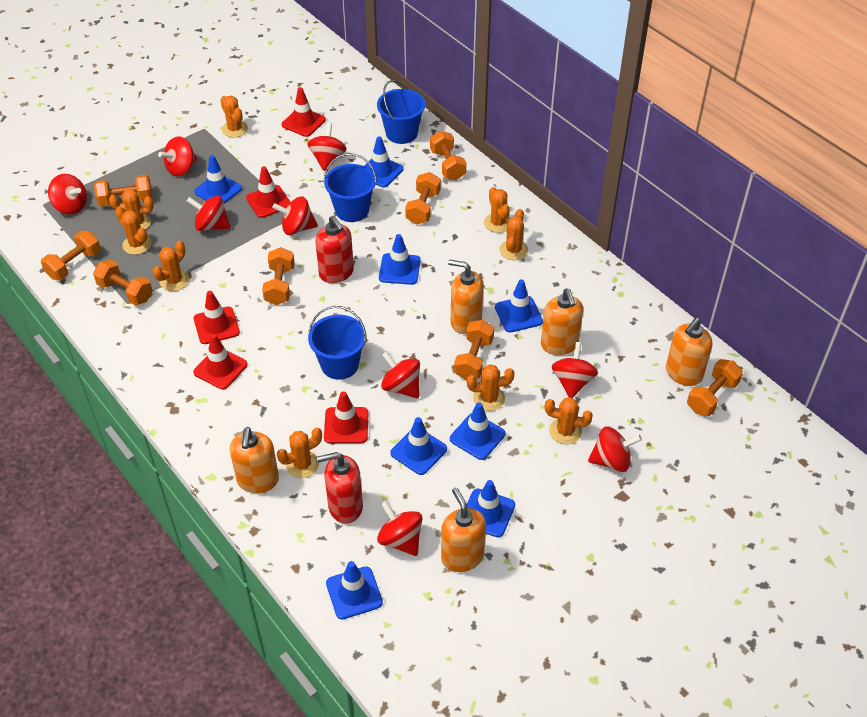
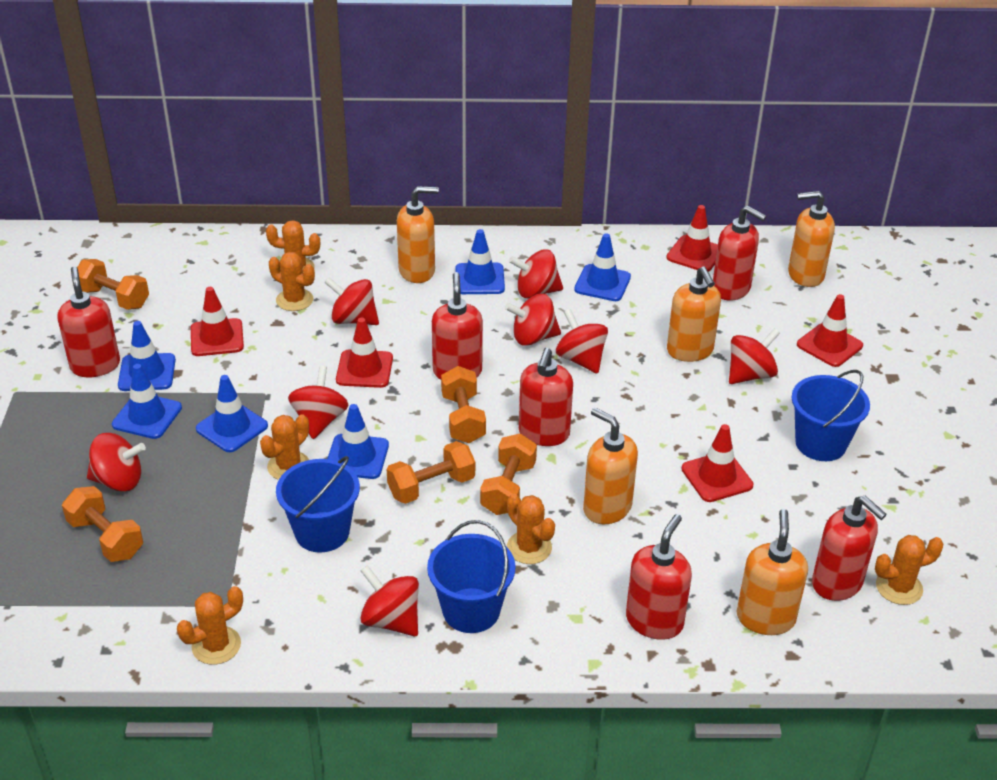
blue traffic cone: [194,155,242,204] [326,561,383,620] [364,136,404,187] [379,234,421,285] [390,417,447,475] [450,402,505,460] [467,480,515,537] [495,279,543,332] = 8 -> [112,364,182,439] [118,321,176,391] [196,375,268,452] [327,404,389,479] [455,229,505,294] [574,233,631,301] = 6
orange cactus: [109,189,154,230] [115,207,151,255] [153,241,189,291] [220,96,248,138] [277,428,322,478] [467,364,515,411] [484,187,510,233] [499,209,528,260] [545,397,593,445] = 9 -> [177,586,243,665] [260,414,309,480] [266,220,320,268] [269,252,315,311] [507,494,555,564] [875,535,944,605] = 6
orange dumbbell: [41,231,101,280] [93,260,153,305] [94,175,152,207] [262,247,295,305] [405,172,441,225] [430,131,466,180] [454,320,494,380] [687,359,743,416] = 8 -> [62,486,143,562] [77,259,149,310] [387,441,475,504] [441,366,486,443] [480,433,537,515] = 5
red soap dispenser: [315,216,354,283] [317,452,363,524] = 2 -> [58,266,120,377] [432,272,483,380] [519,348,573,446] [626,514,692,640] [713,206,767,301] [812,496,887,601] = 6
red spinning top: [48,174,87,215] [158,136,197,176] [187,195,231,231] [272,197,318,235] [307,123,346,171] [377,501,422,556] [381,351,420,398] [552,342,598,398] [588,426,642,472] = 9 -> [87,433,146,492] [288,366,349,439] [324,277,379,325] [360,565,419,637] [505,294,561,346] [509,249,563,298] [556,309,608,374] [729,328,780,384] = 8

